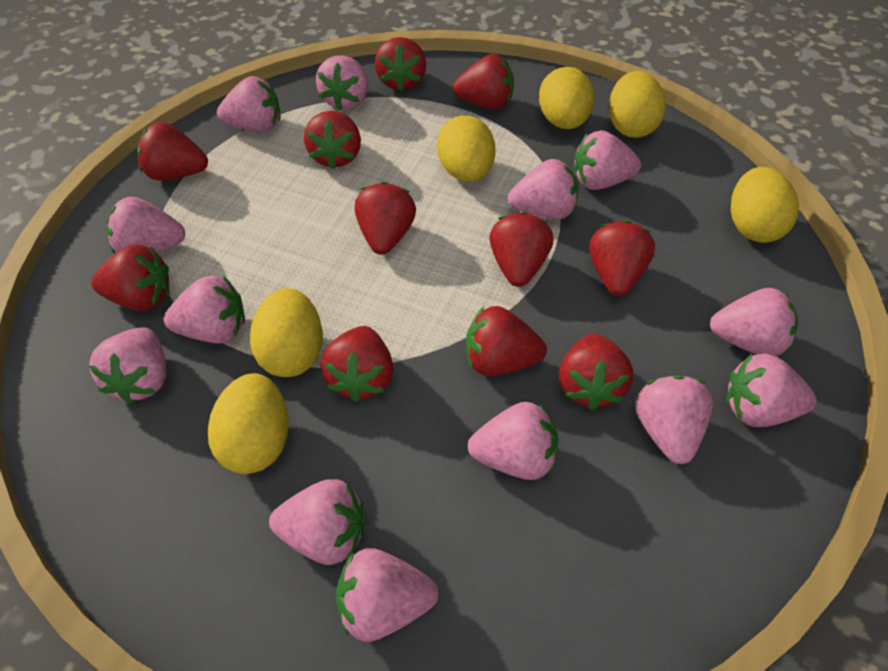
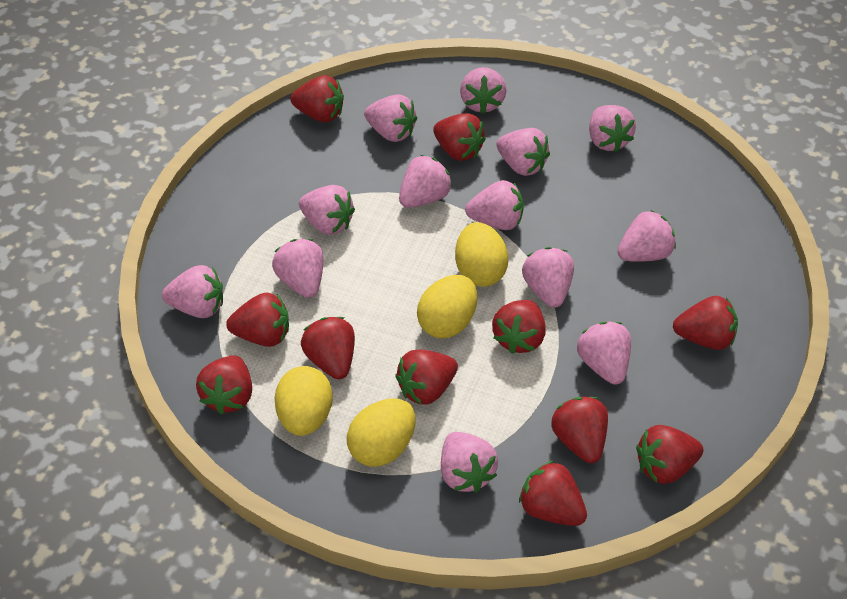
yellow egg: [208,373,289,474] [250,288,323,377] [437,115,495,182] [539,67,594,129] [609,71,666,138] [731,167,799,243] = 6 -> [275,366,333,436] [347,398,415,467] [417,275,477,338] [455,222,508,287] = 4

